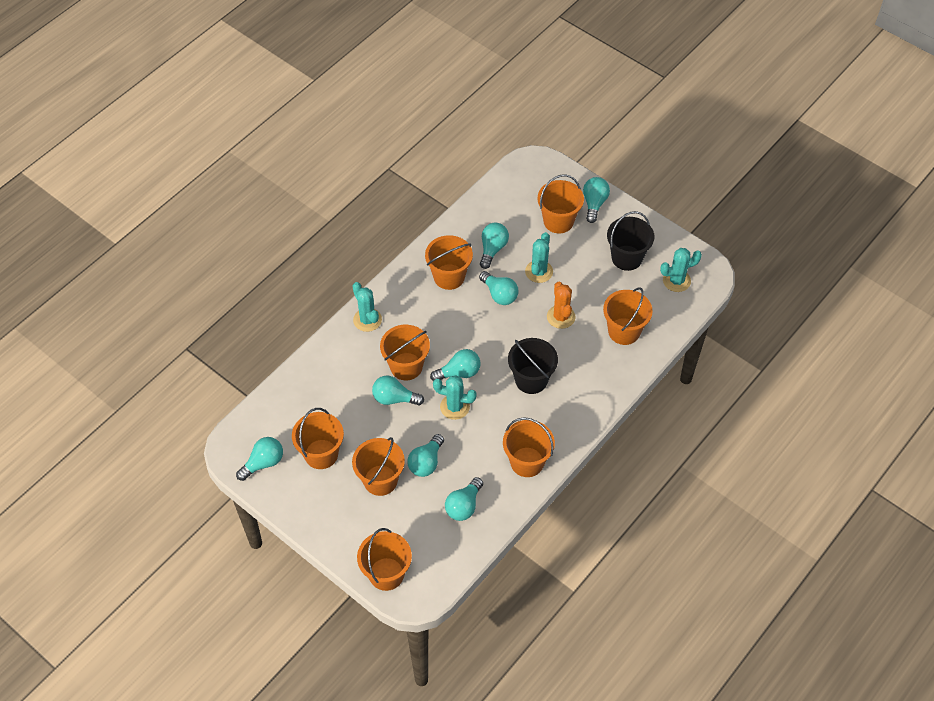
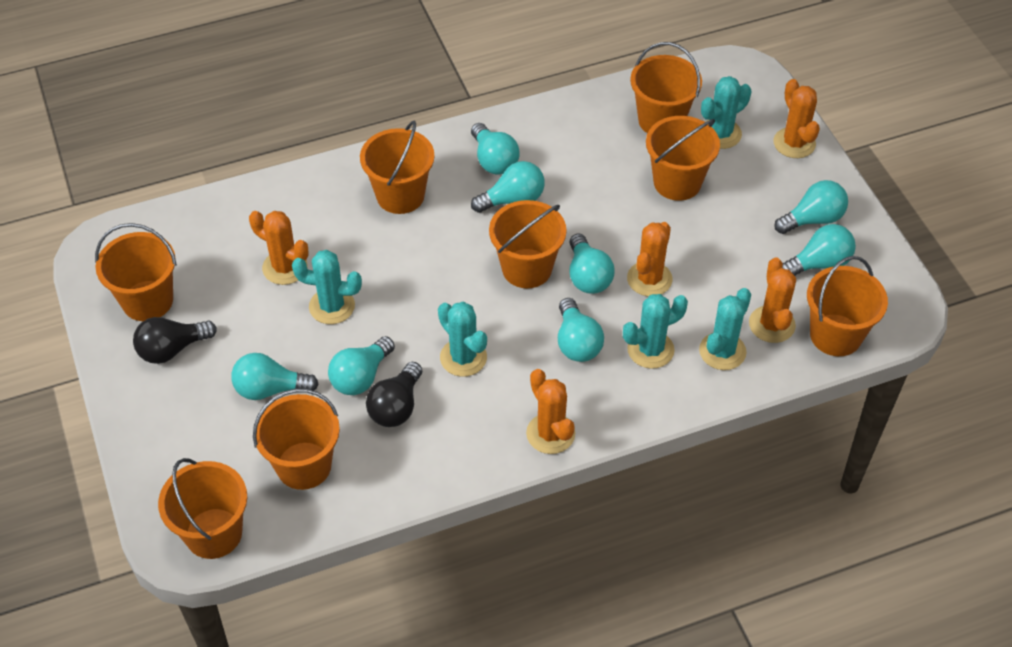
black bucket: [508,338,558,394] [607,211,654,271] = 2 -> none = 0
black light bulb: none = 0 -> [133,317,217,364] [366,362,422,427] = 2
orange cactus: [547,282,575,329] = 1 -> [249,211,308,285] [526,369,575,454] [627,222,672,296] [749,257,796,343] [773,79,820,158] = 5
turquoise cactus: [353,282,382,332] [433,375,477,420] [525,232,553,283] [660,248,702,292] = 4 -> [292,250,362,324] [438,302,487,377] [623,294,688,369] [699,288,751,370] [701,76,752,149] = 5

